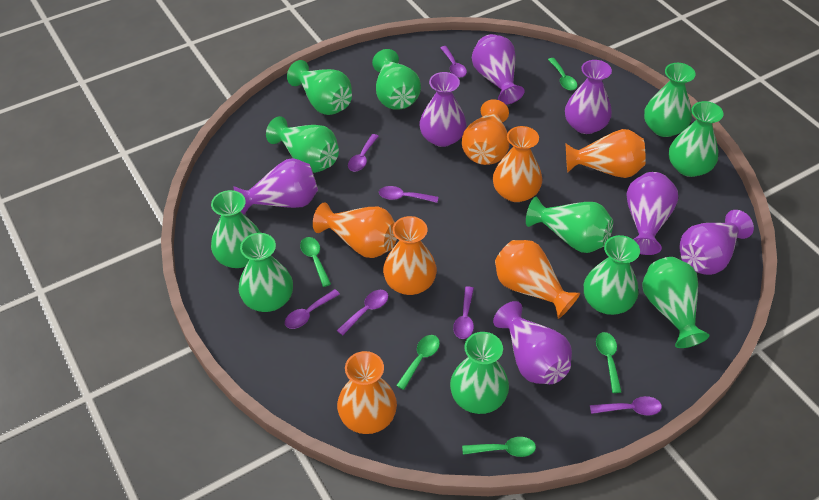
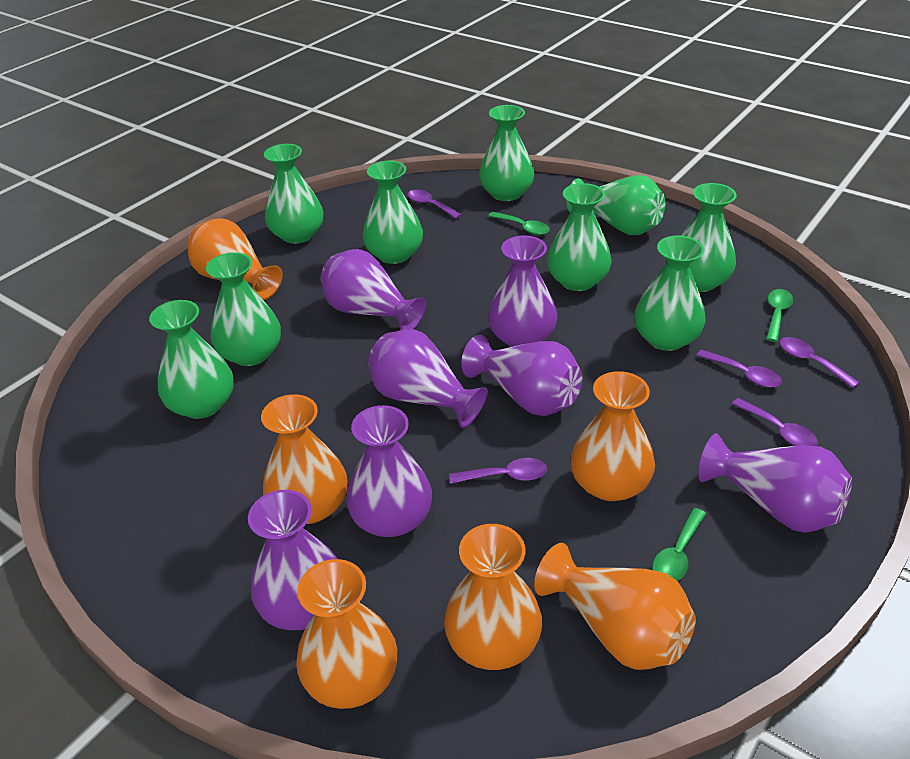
green spoon: [300,237,331,287] [396,335,440,390] [462,437,536,457] [548,58,577,90] [596,332,622,393] = 5 -> [488,212,550,235] [652,508,706,581] [766,289,793,342] = 3
green vase: [211,190,261,268] [239,233,293,312] [266,116,339,173] [287,60,352,115] [372,49,421,110] [450,332,509,414] [526,197,613,253] [584,235,640,315] [642,257,709,348] [644,63,696,137] [669,101,723,177] = 11 -> [149,300,234,419] [206,252,281,366] [264,144,323,244] [363,161,423,264] [479,105,534,201] [547,183,612,291] [567,175,666,235] [634,235,705,351] [681,183,737,292] = 9
orange vase: [313,202,397,258] [337,351,397,434] [383,216,437,295] [462,99,510,165] [493,126,542,202] [495,240,580,319] [566,129,646,178] = 7 -> [188,218,283,300] [261,394,347,524] [296,559,397,709] [444,524,542,670] [534,543,696,670] [571,371,655,501] = 6
purple spoon: [285,289,340,329] [337,290,388,335] [348,134,379,172] [379,186,438,203] [440,46,467,78] [453,286,474,339] [590,396,662,416] = 7 -> [408,190,462,219] [449,458,547,484] [696,350,782,388] [732,398,818,446] [780,337,860,388] = 5

